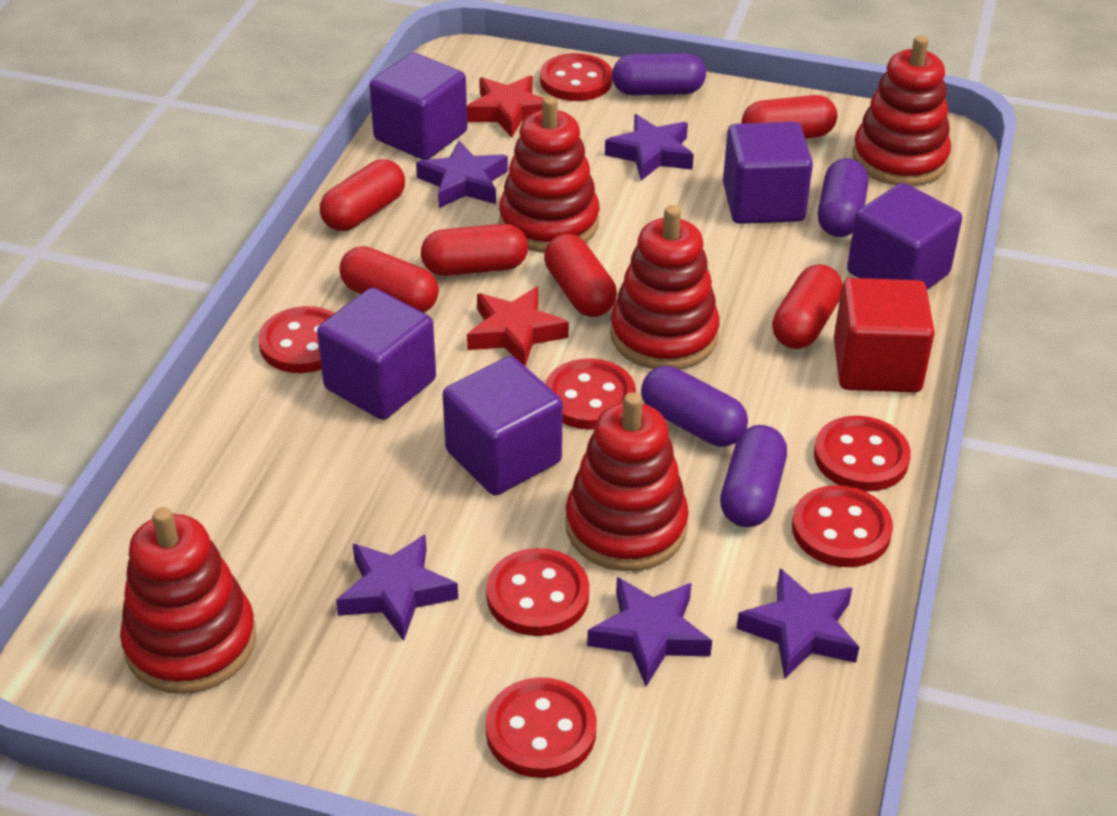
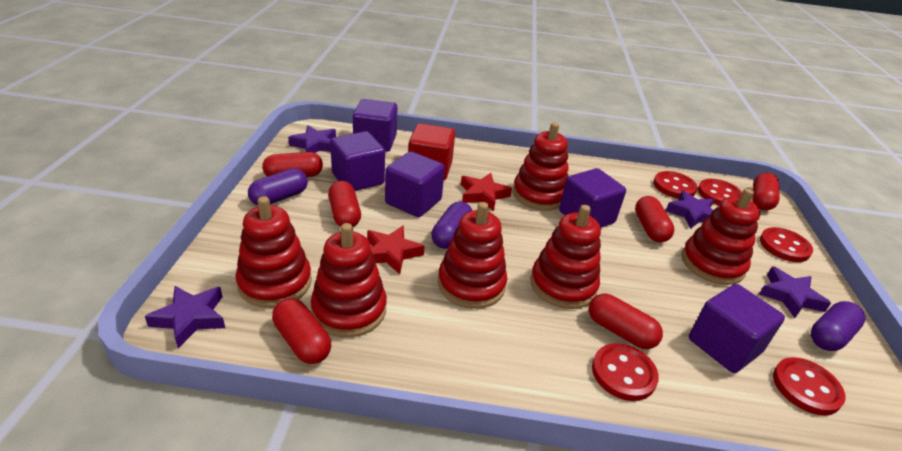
purple capsule: [612,53,706,95] [641,366,748,447] [720,425,787,527] [818,158,868,237] = 4 -> [248,168,308,206] [431,201,472,249] [811,301,865,351] = 3
purple star: [336,535,458,641] [416,141,508,208] [587,577,712,686] [605,114,694,180] [736,568,859,679] = 5 -> [145,286,225,348] [288,125,336,153] [666,191,714,229] [759,266,831,318] = 4
red button: [258,306,335,373] [485,677,597,778] [486,548,589,636] [540,53,612,101] [545,358,636,430] [792,485,893,567] [814,416,911,492] = 7 -> [592,343,659,401] [653,171,698,198] [698,179,742,205] [760,227,813,262] [773,357,846,416] = 5
red stacking toy: [120,507,256,694] [499,96,600,253] [565,393,689,571] [610,205,720,369] [853,35,951,186] = 5 -> [236,196,312,308] [311,223,387,337] [438,202,507,309] [513,122,568,210] [530,205,601,309] [682,188,760,285] = 6

